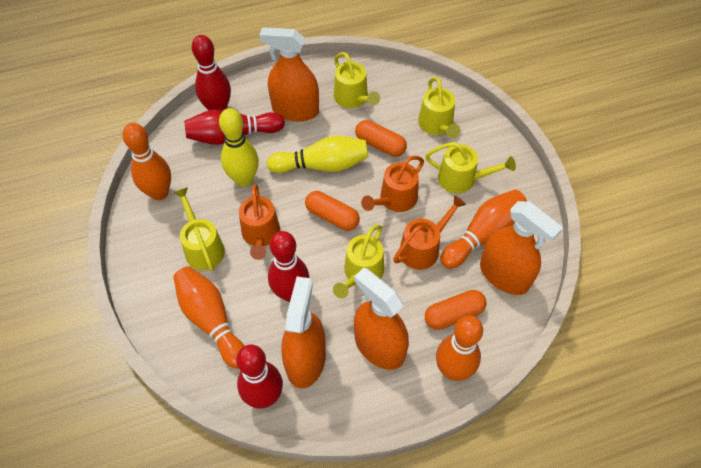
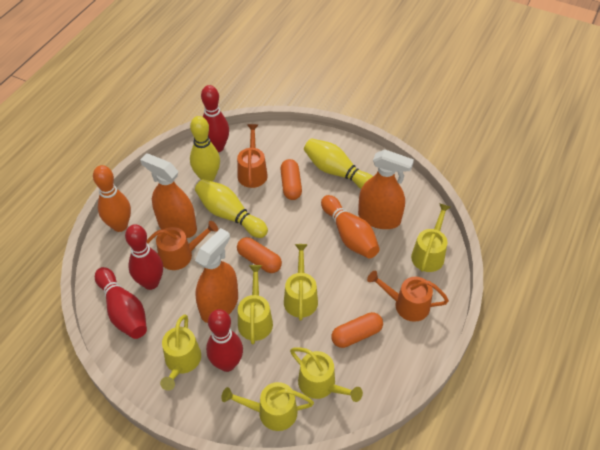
orange bowling pin: [123,123,171,200] [173,266,245,368] [436,315,483,381] [440,189,527,269] = 4 -> [93,165,131,232] [321,195,380,258] = 2
orange spray bottle: [259,27,319,121] [281,276,326,388] [354,268,409,370] [480,201,563,295] = 4 -> [140,153,197,238] [195,228,238,323] [358,149,414,229] = 3
yellow bowling pin: [219,108,259,187] [267,136,368,173] = 2 -> [190,116,220,182] [195,179,268,238] [304,138,373,189] = 3
yellow watering can: [173,187,225,271] [333,224,384,299] [334,52,380,108] [418,77,460,138] [425,142,516,193] = 5 -> [160,315,201,391] [221,382,314,431] [238,265,273,345] [284,244,318,321] [290,347,363,402] [411,203,451,272] = 6

